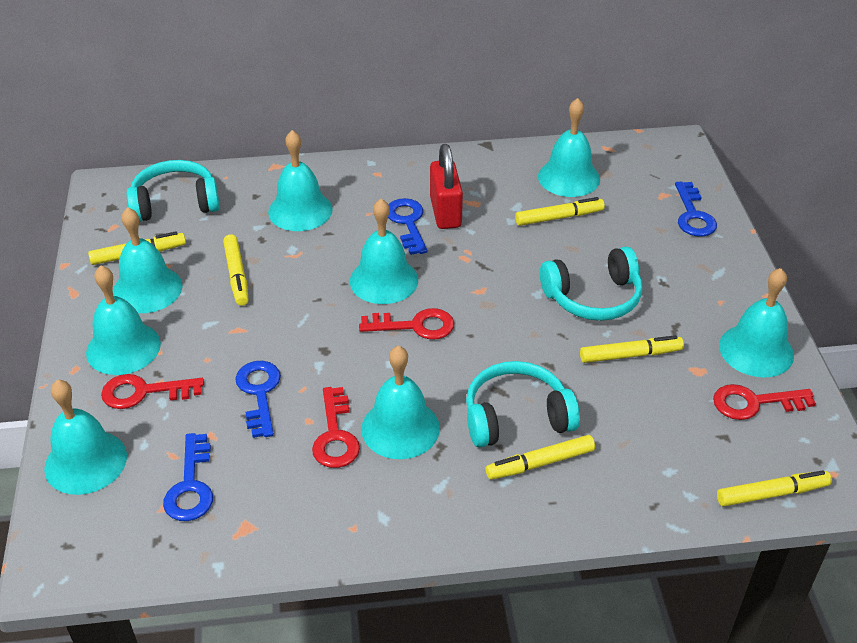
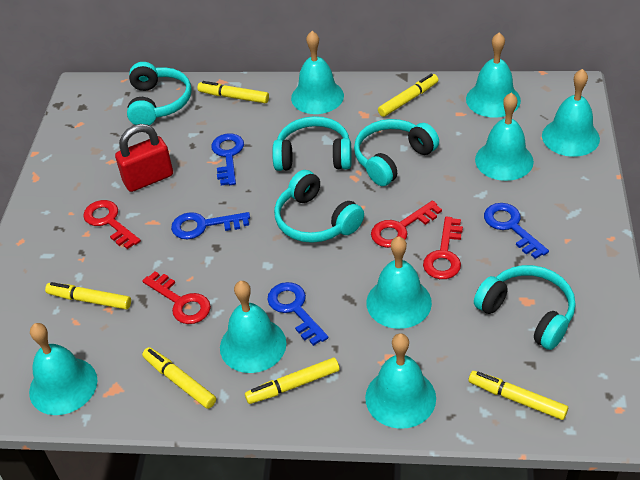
turquoise headphones: [127,160,220,222] [466,361,580,448] [540,247,642,321] = 3 -> [127,62,192,125] [272,116,352,171] [274,170,364,243] [354,119,439,186] [474,265,576,350] = 5

